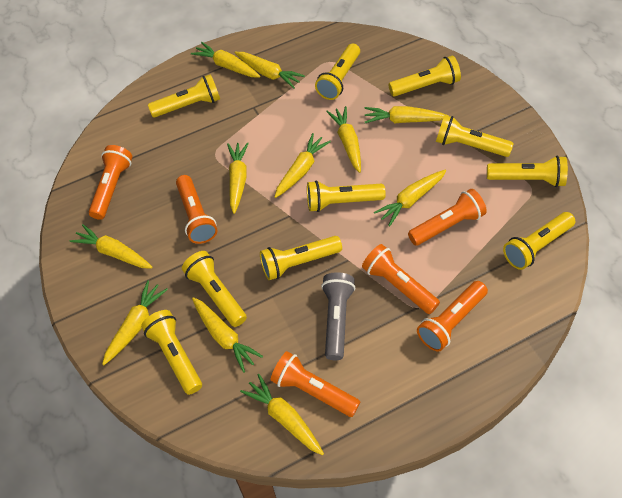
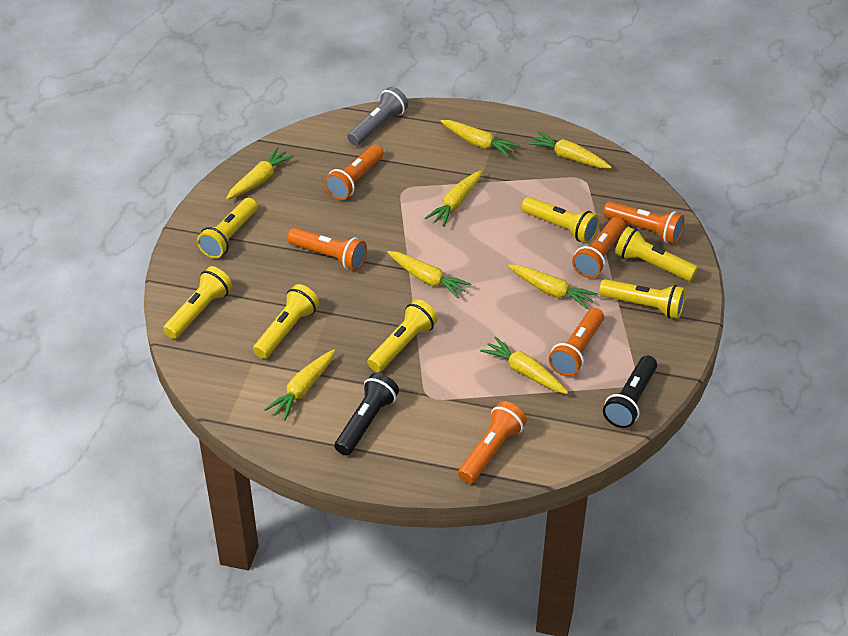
black flashlight: none = 0 -> [335,373,399,455] [603,355,657,428] = 2
yellow carrot: [70,224,153,269] [102,280,168,365] [191,42,260,77] [192,297,263,373] [227,142,249,214] [235,52,305,89] [240,374,324,455] [275,133,331,198] [326,106,361,173] [364,106,449,123] [374,170,446,227] = 11 -> [226,147,294,199] [264,350,335,420] [387,251,471,298] [425,170,482,227] [441,120,520,158] [480,336,568,394] [508,265,598,309] [528,131,611,168] = 8
yellow flashlight: [141,310,202,395] [148,74,220,117] [182,251,247,327] [260,236,342,280] [307,180,386,212] [315,43,360,100] [388,56,461,97] [436,115,514,157] [487,156,568,187] [503,212,575,270] = 10 -> [163,266,232,339] [197,198,257,259] [253,284,319,359] [367,299,438,372] [521,197,600,243] [599,279,685,319] [615,226,698,281] = 7

